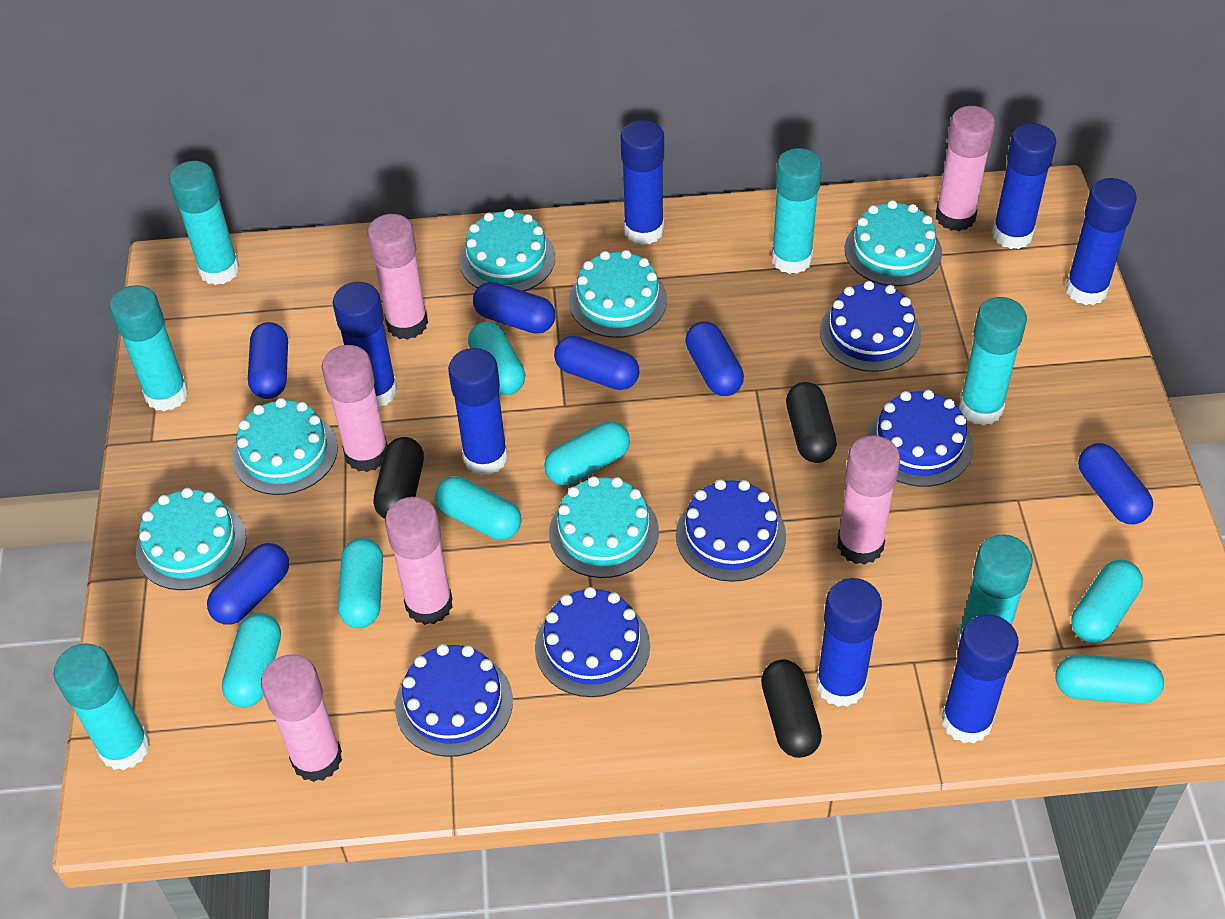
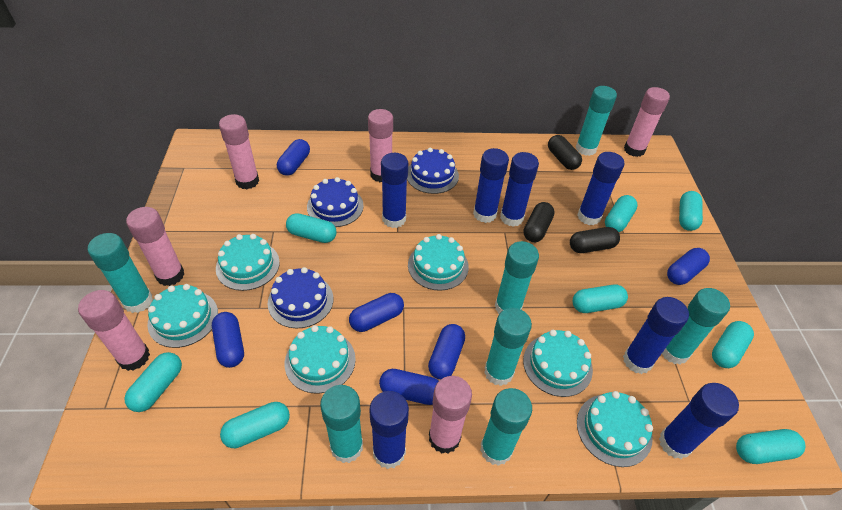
blue cake: [395,644,513,757] [535,587,650,697] [676,479,786,582] [820,281,921,372] [867,390,973,487] = 5 -> [268,267,333,328] [307,177,364,227] [407,148,459,194] = 3
turquoise capsule: [222,613,281,707] [338,538,383,628] [435,476,522,540] [468,322,525,395] [544,421,630,485] [1055,654,1164,704] [1072,560,1143,643] = 7 -> [124,352,182,412] [220,402,290,448] [286,213,337,243] [573,284,628,313] [605,195,638,232] [679,191,703,231] [712,321,754,368] [736,429,805,464] = 8
turquoise glue stick: [54,643,150,770] [110,285,188,411] [169,161,240,285] [772,148,822,274] [957,535,1033,644] [959,297,1027,426] = 6 -> [88,233,153,313] [320,385,363,463] [480,388,532,466] [484,308,532,386] [495,241,539,314] [576,86,617,156] [662,288,730,365] = 7

